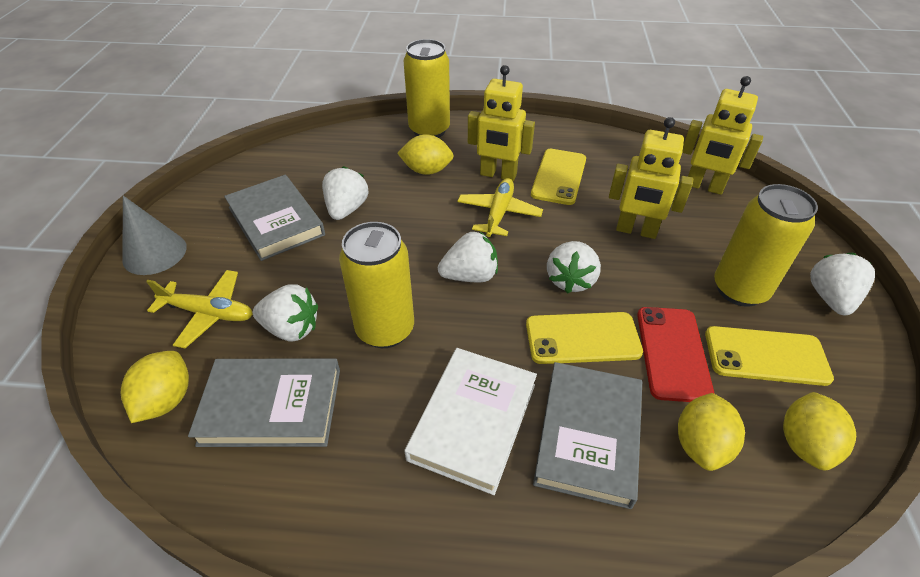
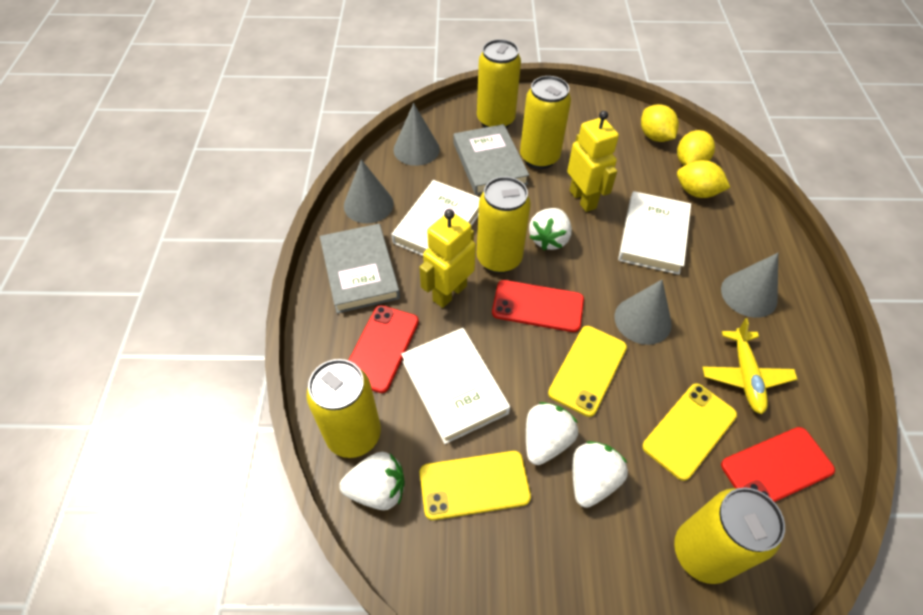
grey book: [188,358,340,447] [224,175,325,261] [533,362,642,509] = 3 -> [320,224,400,313] [453,124,529,195] = 2
grey cone: [122,196,187,275] = 1 -> [344,159,394,223] [393,103,440,166] [614,280,672,345] [721,253,778,318] = 4
red phone: [637,307,715,402] = 1 -> [348,305,419,393] [492,280,584,332] [721,427,835,502] = 3
white book: [405,348,537,495] = 1 -> [392,180,480,256] [401,328,510,444] [618,191,691,275] = 3
white strawberry: [253,284,318,342] [322,166,368,220] [438,231,498,282] [547,241,601,293] [810,253,875,315] = 5 -> [339,452,405,510] [526,402,578,465] [529,208,572,250] [573,441,628,508] = 4
yellow can: [339,222,414,348] [404,39,450,138] [714,184,818,307] = 3 -> [306,359,381,458] [477,39,521,128] [477,177,531,273] [520,76,571,169] [674,487,785,584] = 5
yellow lemon: [120,351,189,423] [397,134,454,175] [678,393,745,471] [783,392,856,470] = 4 -> [641,104,679,142] [677,130,715,166] [677,160,730,198] = 3
yellow plane: [146,270,253,348] [457,178,543,237] = 2 -> [702,318,797,414] = 1
yellow robot: [468,65,535,181] [609,117,693,239] [682,76,763,195] = 3 -> [419,209,476,308] [567,111,619,212] = 2

